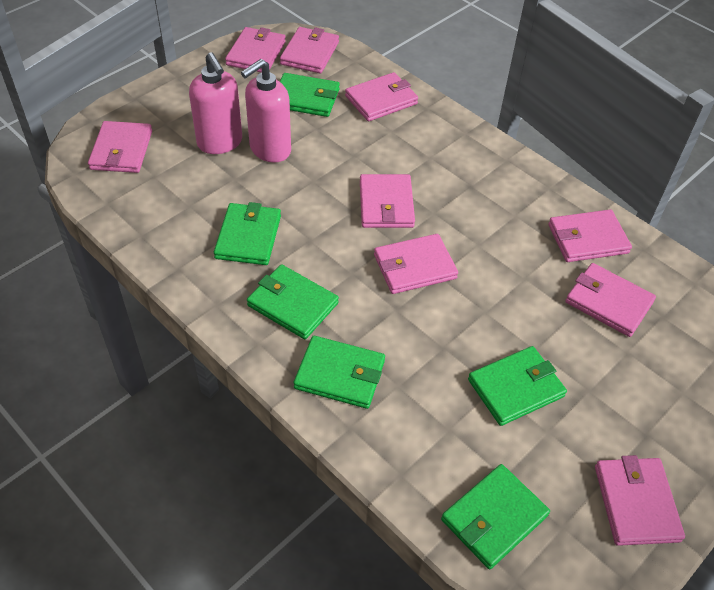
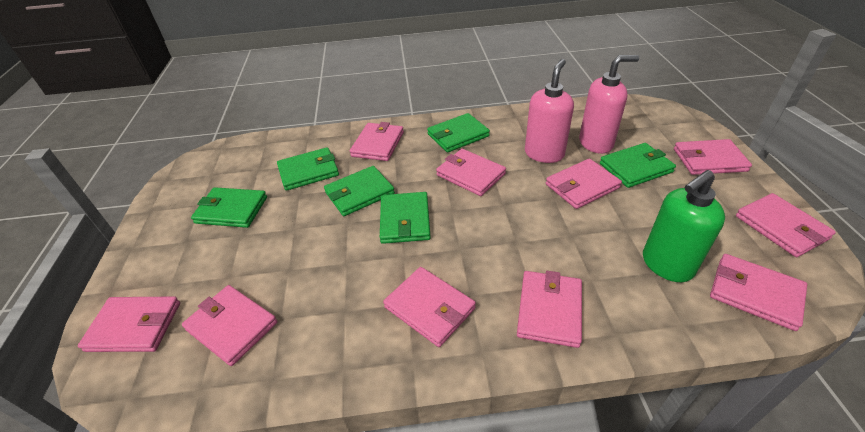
green soap dispenser: none = 0 -> [643,170,725,282] = 1
pink wallet: [88,121,152,173] [225,27,286,73] [280,27,339,73] [345,72,418,121] [360,174,415,228] [374,234,458,294] [548,209,632,262] [565,263,656,337] [595,455,685,546] = 9 -> [78,297,180,352] [182,285,277,366] [350,122,404,161] [383,267,476,347] [436,149,506,196] [517,271,582,348] [546,159,622,209] [674,139,752,175] [710,254,807,331] [736,193,836,257] = 10

